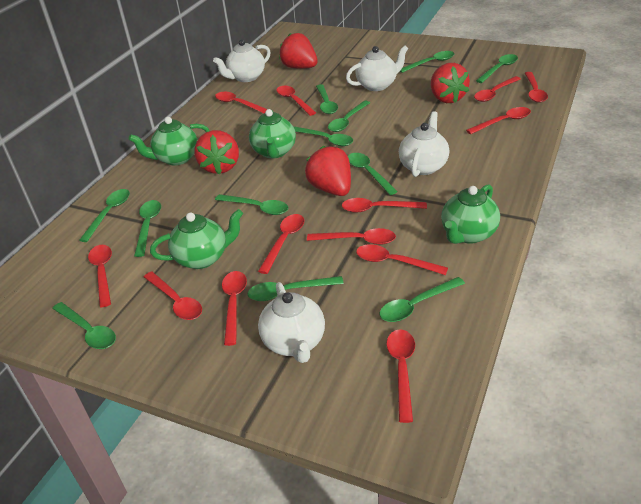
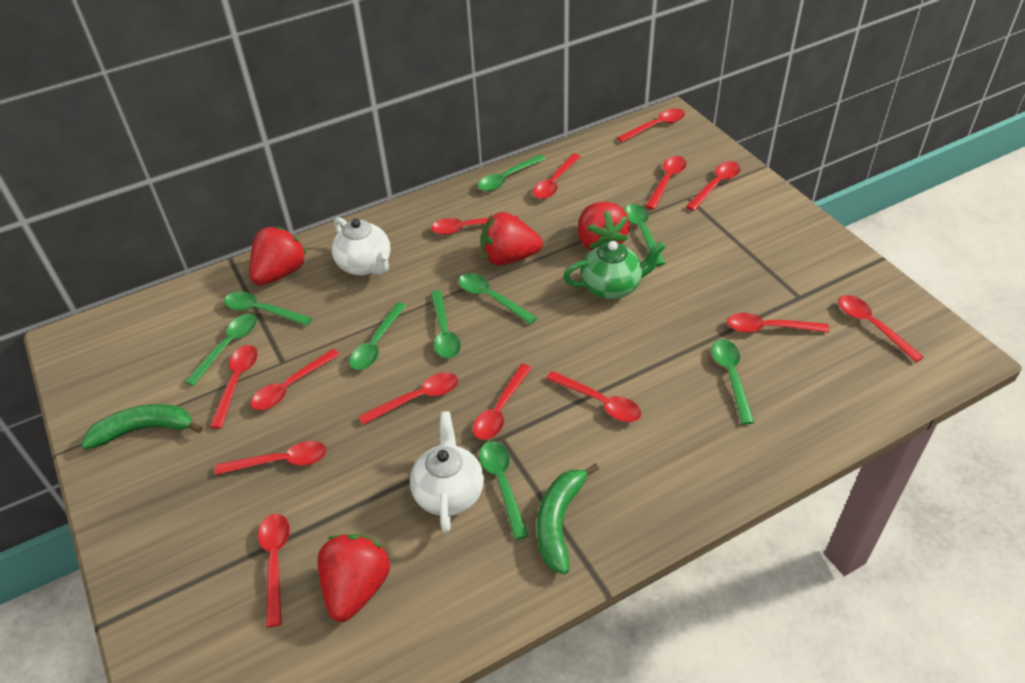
green banana: none = 0 -> [81,404,203,449] [537,463,599,574] = 2
green spoon: [52,302,116,349] [79,189,130,242] [134,200,161,257] [215,194,288,215] [247,276,344,301] [294,127,353,146] [316,84,338,114] [328,101,370,132] [348,153,398,195] [380,277,465,322] [400,51,454,73] [476,54,518,83] = 12 -> [185,314,257,386] [224,292,312,326] [349,302,407,370] [430,290,461,358] [458,273,537,325] [478,155,545,191] [479,441,529,540] [624,204,666,266] [711,339,755,425] = 9
green teapot: [129,117,210,166] [150,209,243,269] [249,109,296,159] [441,184,500,244] = 4 -> [563,241,665,300] = 1
red spoon: [88,245,112,307] [144,271,202,320] [215,92,267,114] [222,271,247,346] [258,214,304,274] [276,86,316,116] [307,228,396,245] [342,198,427,212] [356,244,448,275] [386,329,415,423] [466,107,531,134] [474,76,521,102] [525,72,548,103] = 13 -> [210,345,258,429] [215,441,327,475] [251,349,340,410] [258,514,290,627] [359,372,458,425] [431,216,519,235] [473,364,532,440] [533,153,581,199] [546,371,642,422] [617,108,685,142] [645,156,686,210] [686,161,741,211] [727,313,830,333] [838,295,924,362] = 14
white teapot: [213,40,271,82] [258,282,325,363] [346,46,408,91] [399,111,449,177] = 4 -> [332,217,390,276] [410,411,484,533] = 2

